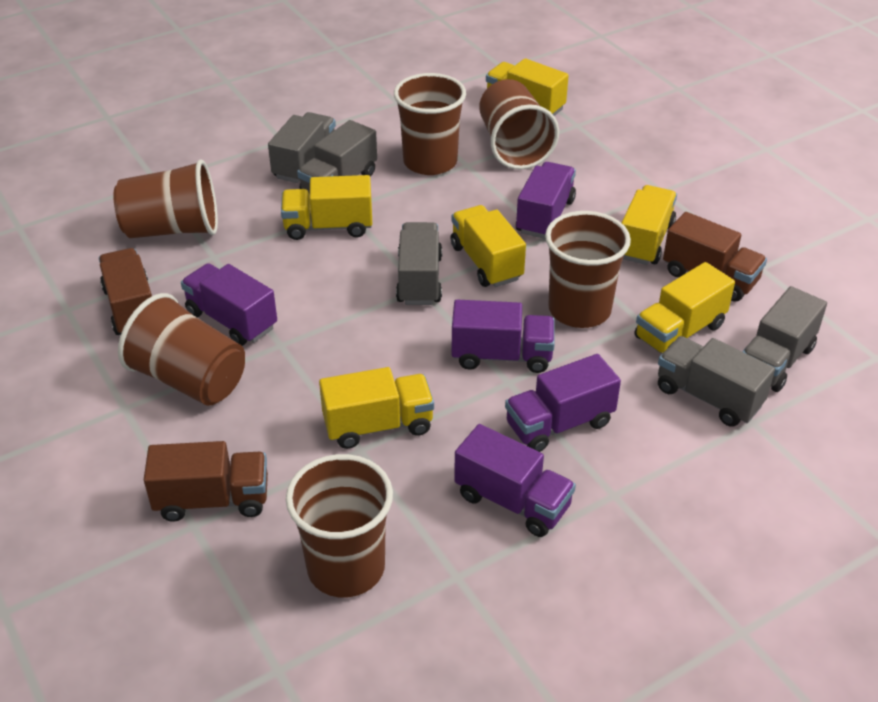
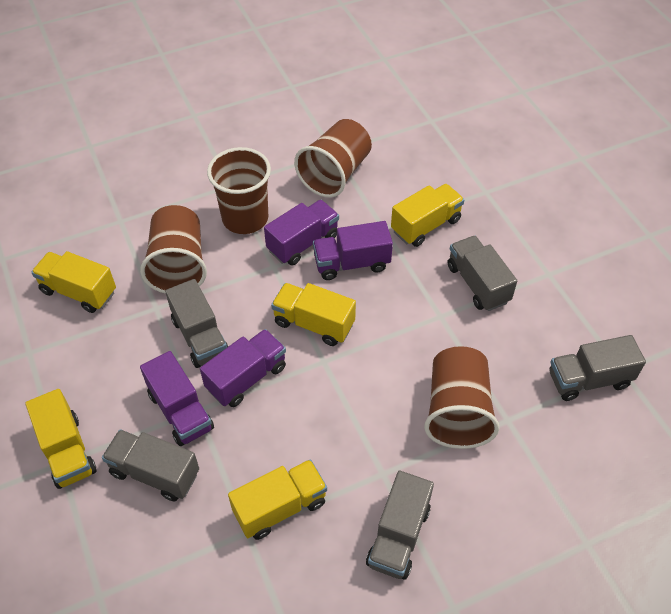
brown cup: [113,159,218,238] [118,293,245,406] [286,454,393,597] [394,73,466,175] [479,79,559,170] [545,211,631,328] = 6 -> [140,205,207,294] [207,147,271,234] [294,119,372,198] [424,346,499,449] = 4
brown truck: [99,248,152,335] [144,441,268,522] [663,212,767,302] = 3 -> none = 0
purple truck: [181,263,277,346] [451,300,555,373] [454,424,576,537] [505,354,621,452] [516,162,576,239] = 5 -> [140,351,214,446] [200,329,286,407] [264,200,339,266] [313,221,393,280] = 4
yellow truck: [281,175,372,240] [319,367,434,449] [451,205,526,287] [486,58,569,116] [622,185,677,265] [635,262,735,353] = 6 -> [25,389,96,489] [31,251,116,313] [228,459,327,540] [271,283,356,346] [391,184,464,247] = 5

